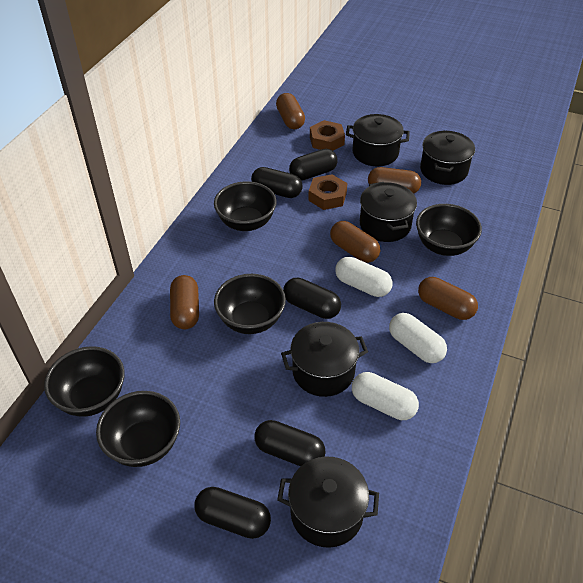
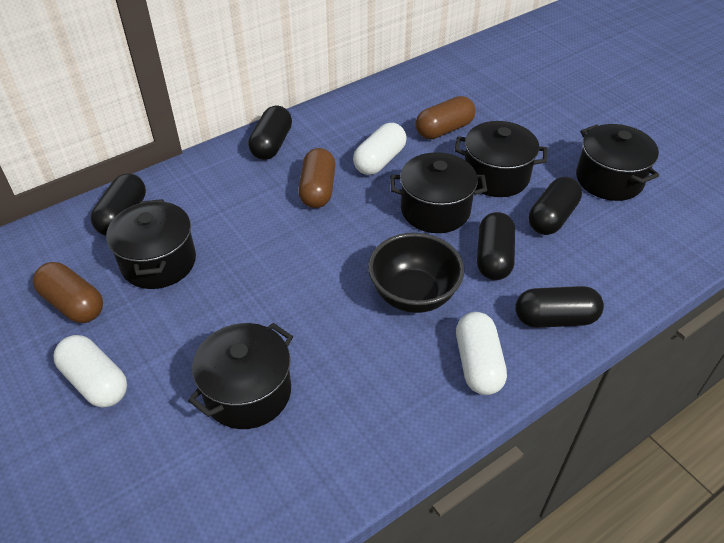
black bowl: [44,346,125,417] [96,391,180,467] [214,181,277,231] [214,274,286,334] [416,204,482,256] = 5 -> [368,233,464,313] = 1
brown capsule: [170,275,199,329] [276,93,305,129] [330,221,380,263] [368,167,421,194] [418,277,478,320] = 5 -> [33,262,103,323] [298,148,335,208] [415,96,476,139] = 3
brown nut: [308,174,347,210] [310,120,345,151] = 2 -> none = 0

